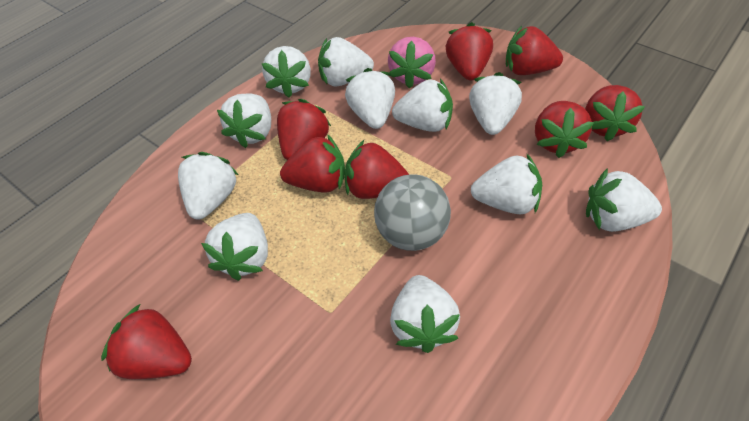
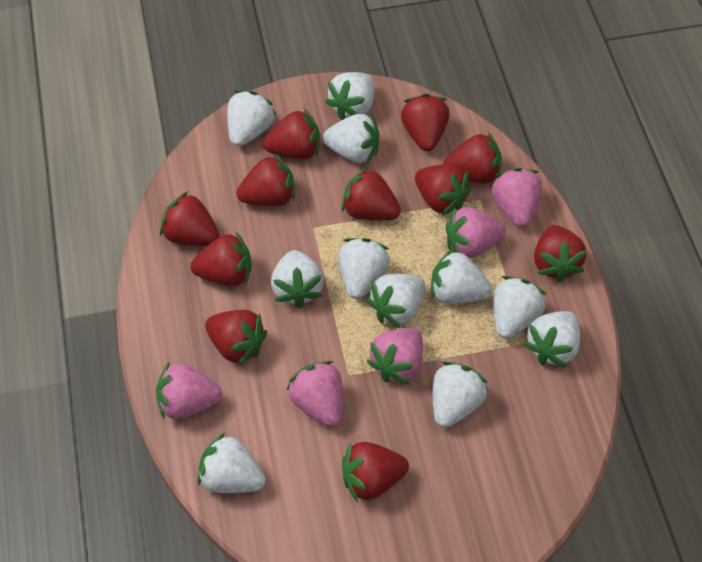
grey ball: [374,174,451,251] = 1 -> none = 0
pink strawberry: [388,37,436,89] = 1 -> [156,362,223,419] [287,361,343,427] [367,327,423,384] [446,207,506,259] [491,168,542,227] = 5
red strawberry: [101,304,192,379] [277,99,331,160] [280,134,345,193] [345,140,409,199] [446,22,493,81] [506,26,563,75] [535,101,594,158] [585,85,645,141] = 8 -> [160,191,220,246] [190,232,252,286] [205,310,267,366] [236,154,295,206] [263,108,320,160] [342,167,401,220] [342,442,409,502] [401,94,450,151] [415,164,471,216] [443,132,502,184] [534,225,587,283] = 11

